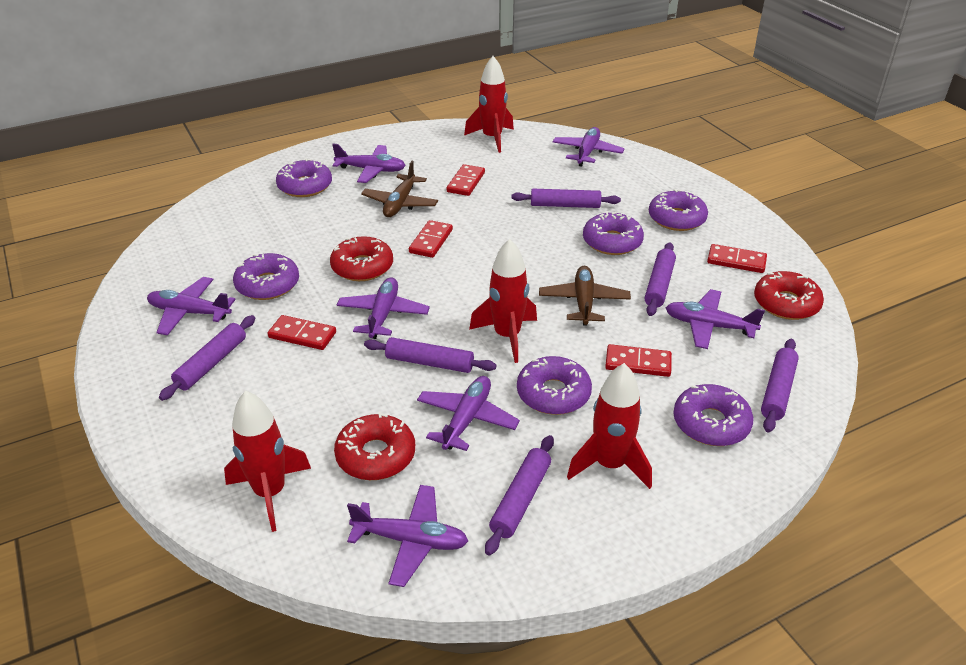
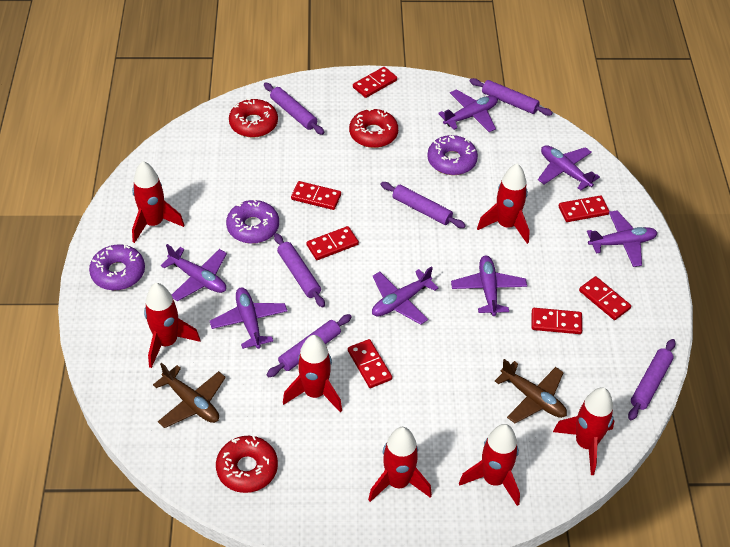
purple donut: [233,253,299,300] [276,158,332,197] [517,356,592,415] [583,211,644,255] [649,189,708,231] [673,384,753,446] = 6 -> [89,244,145,290] [226,199,279,244] [427,135,478,175] = 3
red domino: [268,315,336,350] [409,220,453,258] [447,164,485,196] [605,344,672,377] [707,244,767,273] = 5 -> [291,181,341,210] [306,226,359,260] [348,339,392,388] [353,67,397,98] [531,308,582,334] [559,195,610,222] [579,276,631,320] = 7
red rocket: [224,390,311,532] [464,56,514,153] [469,239,537,363] [567,363,652,489] = 4 -> [132,161,184,243] [144,283,200,368] [283,335,342,413] [368,427,432,502] [459,424,520,506] [477,163,530,244] [553,387,615,475] = 7

